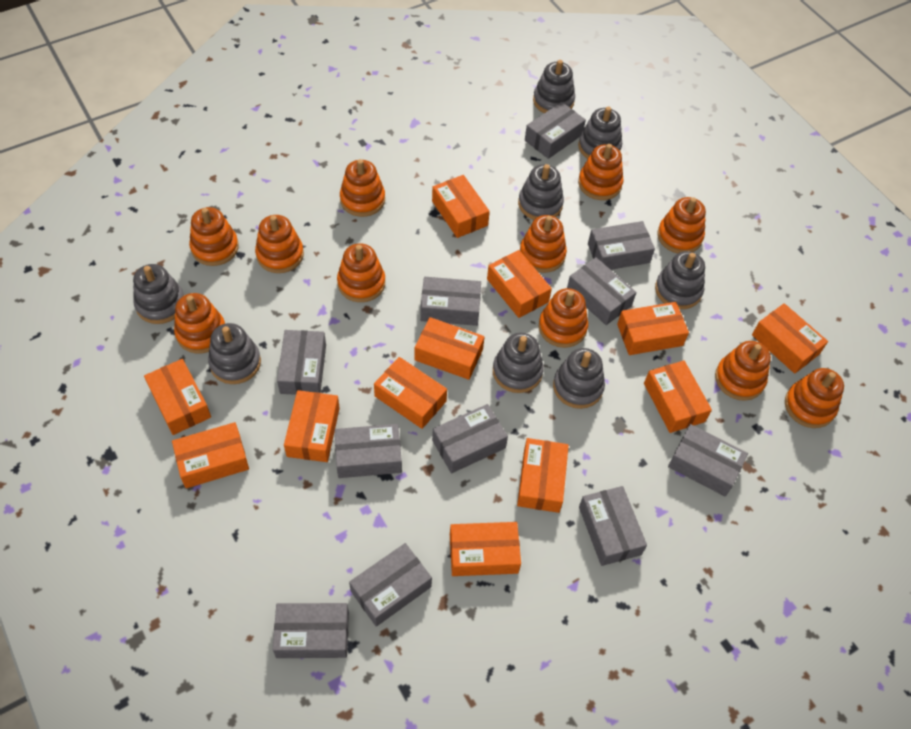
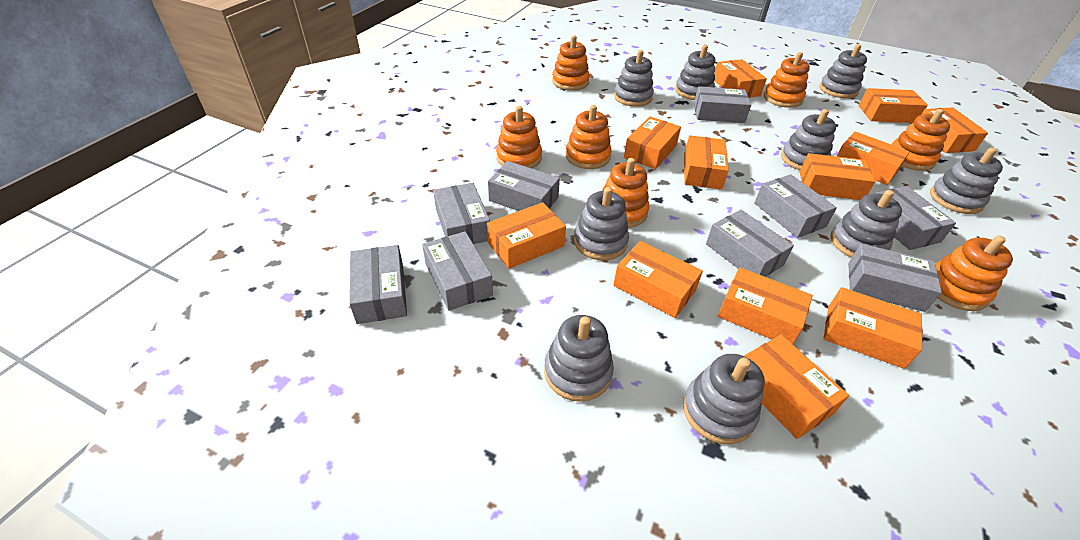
grey box: [272,603,349,658] [277,330,326,395] [335,424,402,478] [349,543,432,627] [420,277,481,326] [432,404,508,473] [525,102,586,159] [567,257,636,325] [579,486,647,566] [588,221,655,270] [668,424,748,497] = 11 -> [349,245,407,324] [422,231,493,311] [433,183,490,244] [488,161,560,211] [694,86,751,123] [706,210,794,277] [754,174,837,238] [848,244,942,312] [877,186,956,250] = 9
grey stacking toy: [133,264,184,324] [208,323,261,384] [493,333,544,393] [518,164,564,220] [533,60,575,113] [553,348,605,409] [578,107,622,159] [655,251,705,309] = 8 -> [544,315,614,402] [574,187,629,260] [614,50,654,107] [675,45,715,100] [683,354,765,444] [781,109,836,170] [819,44,867,99] [831,190,902,258] [930,148,1003,214] = 9
orange stacking toy: [174,293,225,353] [189,207,239,266] [255,215,304,273] [337,243,385,302] [340,159,385,217] [520,215,567,273] [539,288,588,348] [578,144,624,200] [657,197,706,253] [715,341,771,401] [785,368,844,428] = 11 -> [496,106,542,168] [552,35,590,91] [566,105,612,169] [602,158,649,228] [764,52,810,108] [891,109,950,171] [935,235,1013,311] = 7

